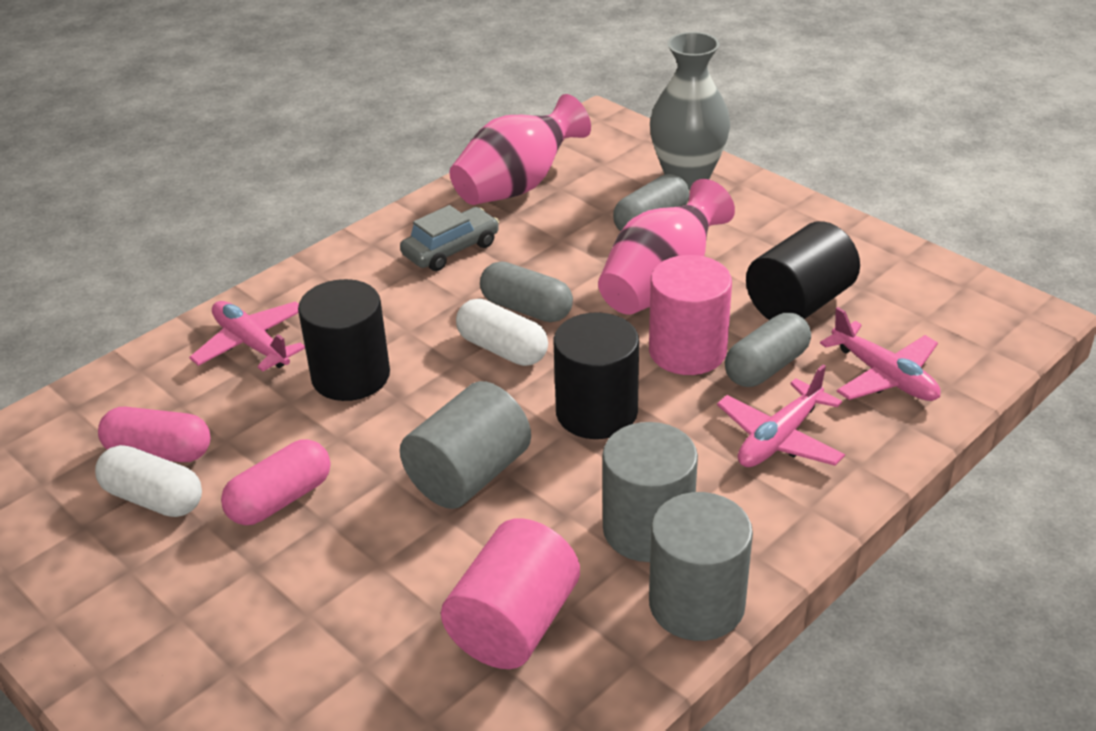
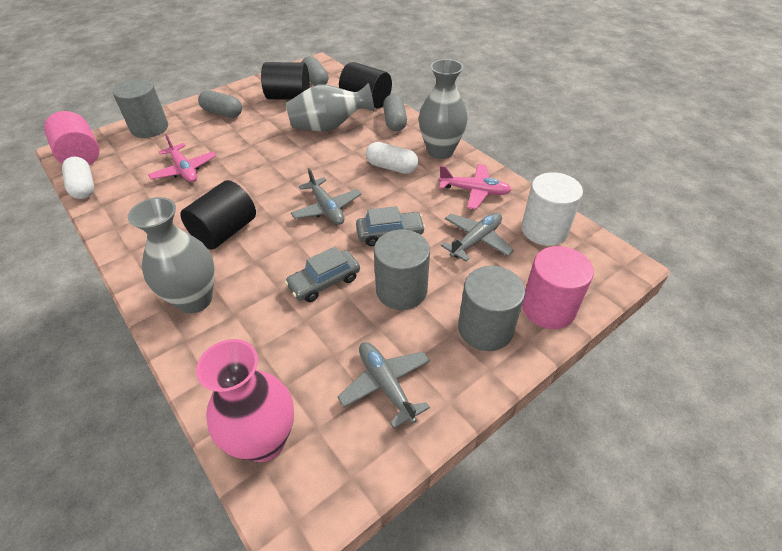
grey car: [400,205,499,271] = 1 -> [285,247,360,302] [356,206,425,246] = 2
grey plane: none = 0 -> [291,168,361,225] [337,342,430,428] [441,213,514,262] = 3
grey vase: [650,32,730,190] = 1 -> [128,197,215,314] [286,83,375,132] [419,59,468,159] = 3
pink capsule: [98,407,210,462] [221,439,331,525] = 2 -> none = 0
pink plane: [189,301,305,372] [717,365,845,467] [820,307,941,401] = 3 -> [148,134,216,182] [439,164,511,209] = 2
pink vase: [450,94,591,205] [598,179,735,315] = 2 -> [196,339,294,462] = 1
white cylinder: none = 0 -> [522,172,583,246] = 1

